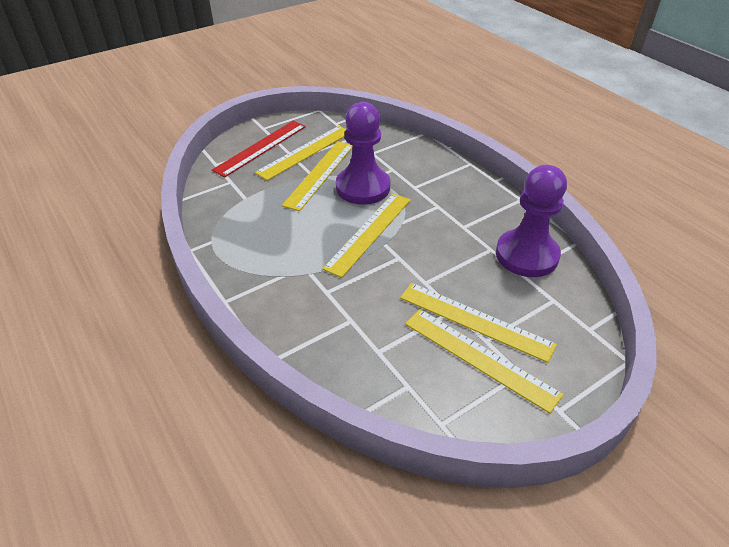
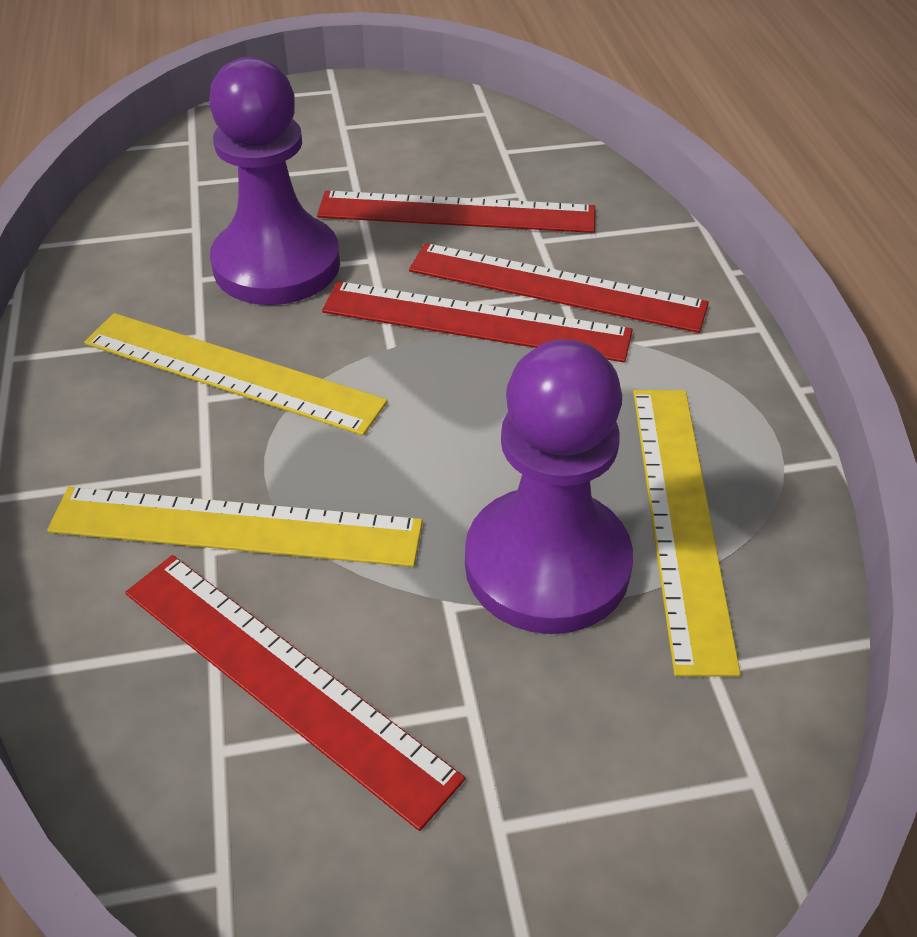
red ruler: [212,121,306,177] = 1 -> [125,555,465,831] [317,191,595,233] [322,281,633,362] [409,243,709,333] = 4
yellow ruler: [255,126,346,181] [282,141,353,211] [322,193,411,278] [400,283,557,363] [405,309,564,414] = 5 -> [47,487,423,567] [84,313,388,436] [633,390,741,677] = 3

